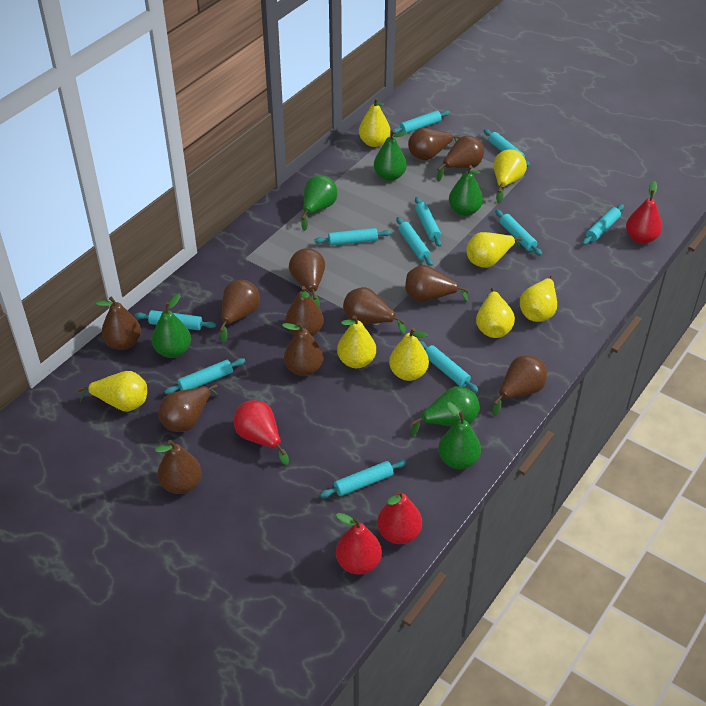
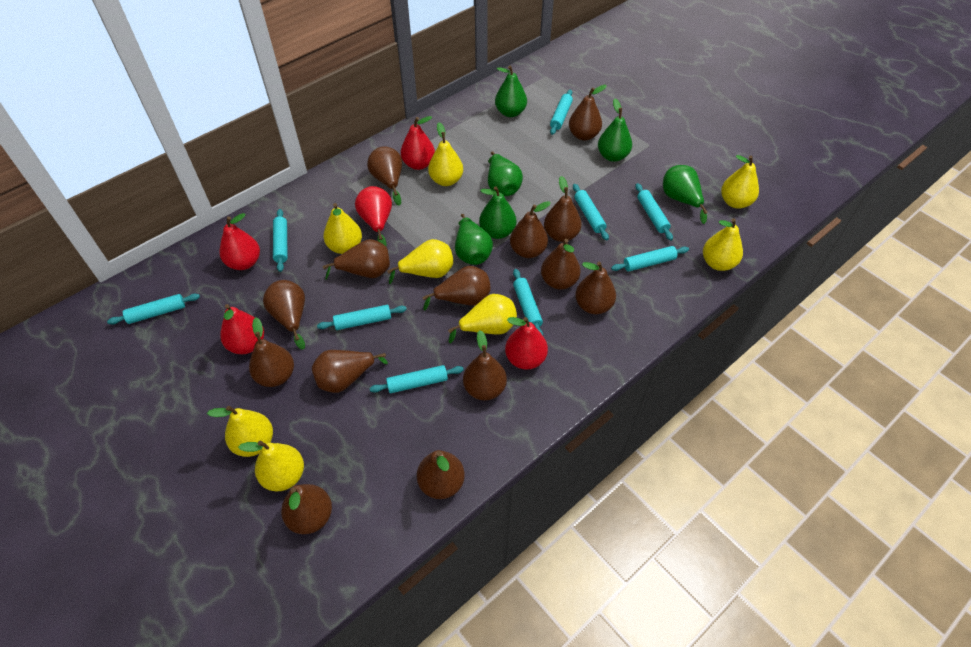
brown pear: [95,297,141,350] [155,440,201,494] [158,384,219,432] [220,280,260,343] [282,322,324,376] [285,286,324,336] [289,248,325,307] [343,287,406,334] [405,265,469,302] [408,128,460,160] [437,136,484,182] [493,356,547,416] = 12 -> [249,318,294,387] [263,280,305,350] [281,484,332,534] [312,350,388,393] [323,239,390,280] [367,146,402,206] [417,450,465,499] [422,266,491,311] [463,330,507,400] [510,201,551,258] [541,239,581,290] [544,176,582,242] [569,85,607,140] [575,262,616,314] = 14
red pear: [234,400,289,465] [336,513,382,574] [377,490,422,544] [626,181,662,244] = 4 -> [220,213,260,270] [220,304,264,354] [355,186,392,246] [401,116,435,170] [505,317,548,370] = 5
turquoise rolling pin: [135,310,216,330] [164,358,245,394] [315,228,391,246] [320,460,407,498] [391,110,450,134] [396,217,433,266] [415,197,442,247] [419,341,479,393] [484,129,530,167] [495,210,542,256] [582,204,624,245] = 11 -> [107,294,200,325] [273,209,288,272] [317,305,407,330] [370,365,464,393] [513,269,543,335] [550,90,573,135] [573,184,609,240] [611,246,689,271] [635,183,673,241] = 9

